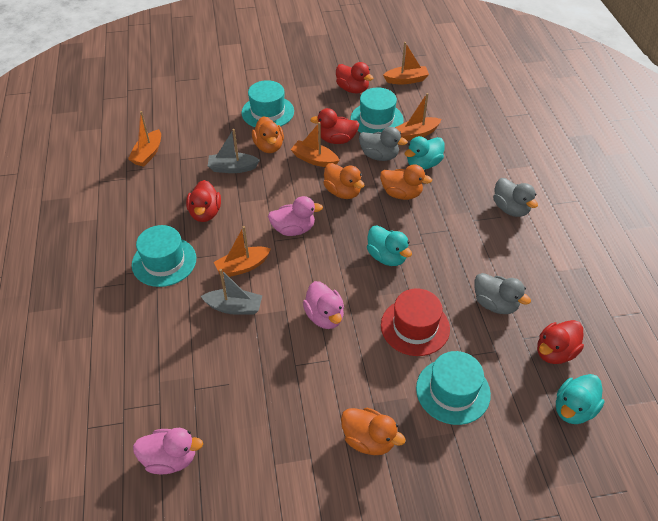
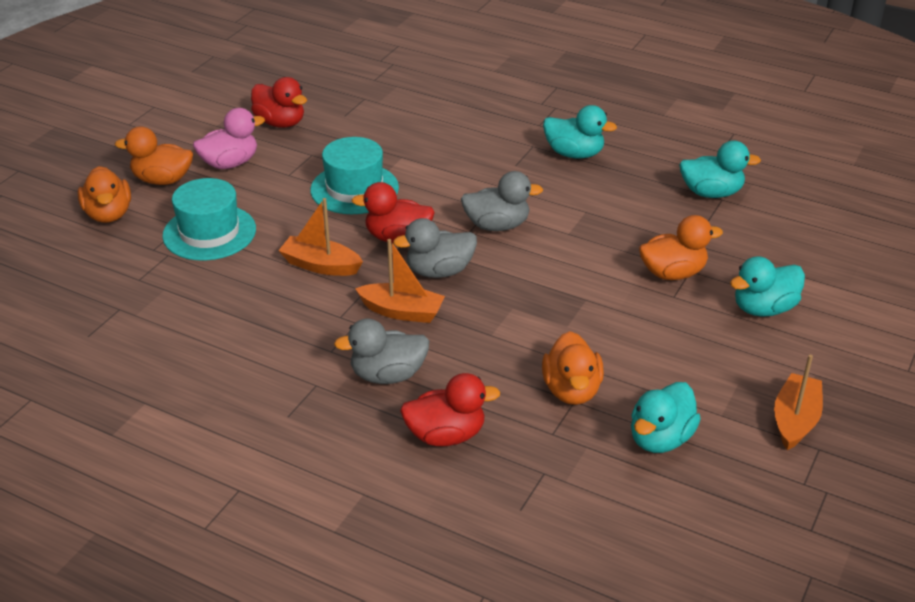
grey boat: [201,269,262,315] [208,129,260,173] = 2 -> none = 0
orange boat: [128,111,161,167] [214,226,271,277] [291,122,340,167] [383,42,429,84] [395,93,442,141] = 5 -> [278,198,363,276] [355,239,445,323] [774,355,823,450] = 3
pink duck: [133,428,203,474] [268,196,323,236] [303,281,344,329] = 3 -> [193,108,265,169] = 1
red duck: [186,180,221,222] [310,108,360,144] [336,62,373,93] [537,320,584,364] = 4 -> [251,77,307,128] [352,182,435,243] [400,373,501,446] = 3
red hat: [381,288,450,356] = 1 -> none = 0
turquoise duck: [367,226,412,266] [405,136,445,169] [556,374,605,424] = 3 -> [543,105,617,159] [631,382,701,453] [679,141,761,198] [730,256,805,317] = 4
turquoise hat: [132,225,196,287] [242,80,294,127] [350,88,404,133] [416,351,491,425] = 4 -> [162,178,256,261] [310,137,399,214] = 2

